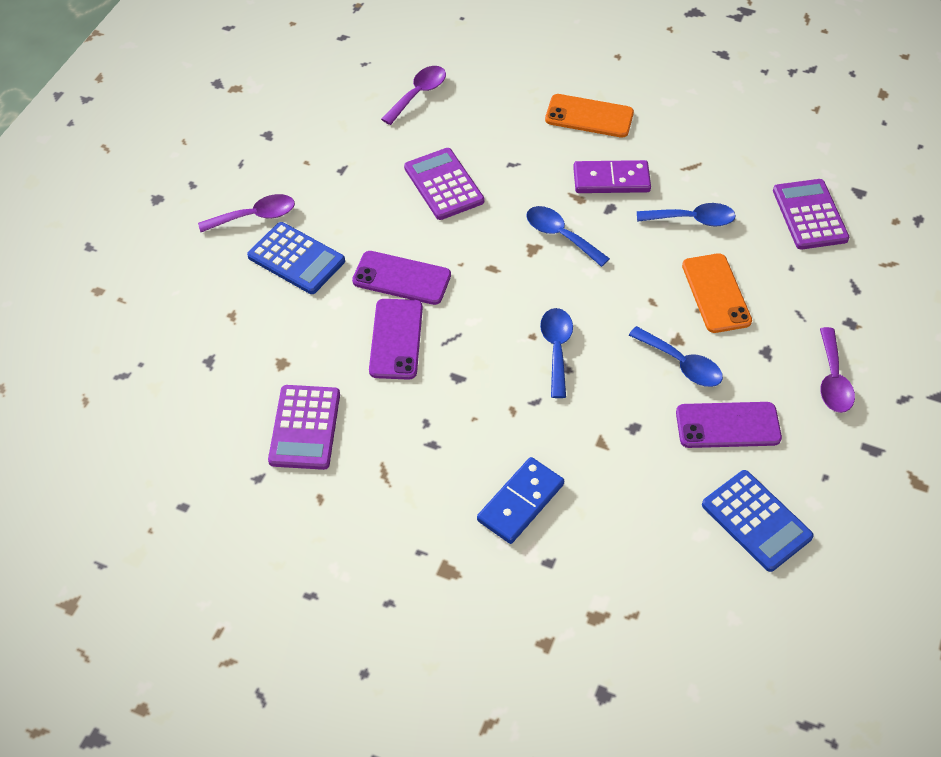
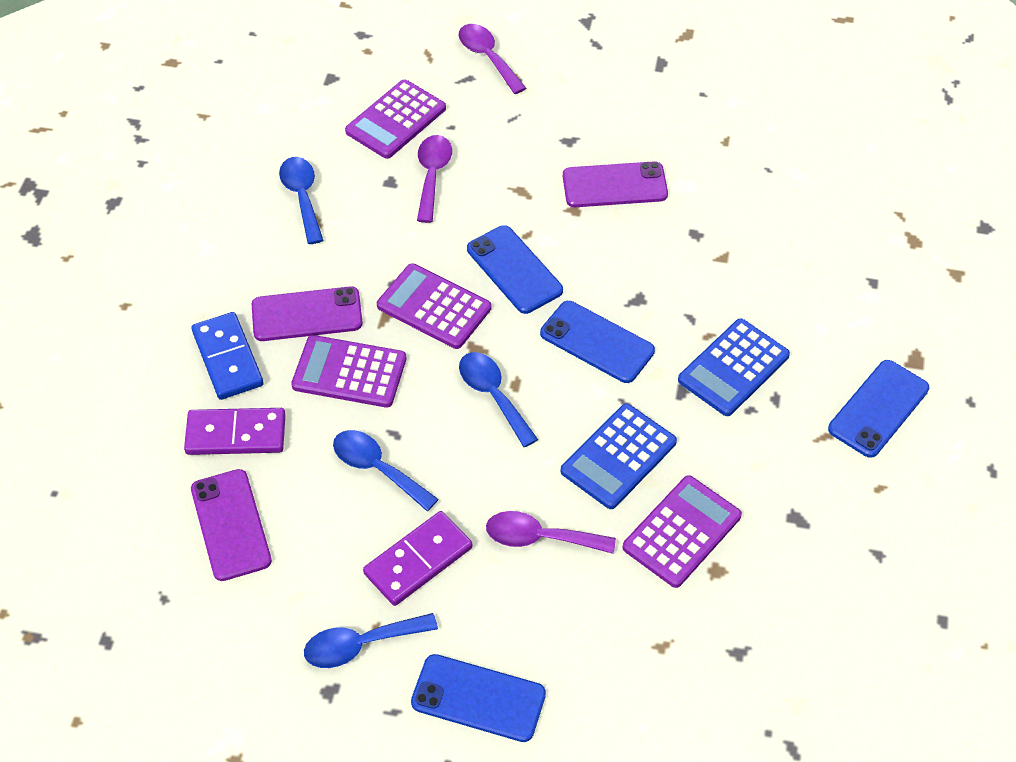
blue phone: none = 0 -> [411,654,546,742] [467,225,563,314] [540,301,655,383] [828,360,929,458] = 4
orange phone: [545,94,634,138] [682,253,752,333] = 2 -> none = 0
purple calculator: [268,385,340,470] [404,148,484,220] [773,179,850,250] = 3 -> [291,335,407,408] [345,80,446,159] [377,263,491,349] [623,475,742,588] = 4
purple domino: [573,160,651,193] = 1 -> [184,408,286,455] [363,511,472,606] = 2

